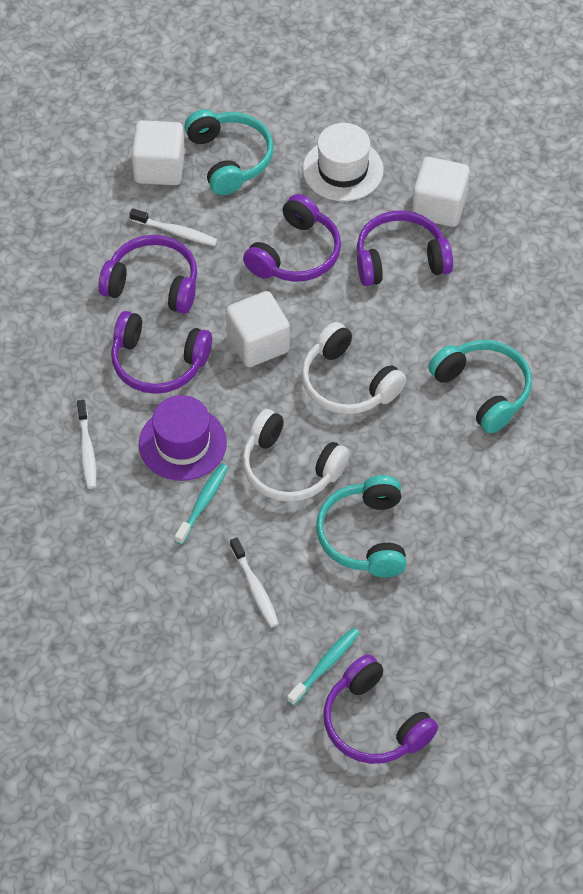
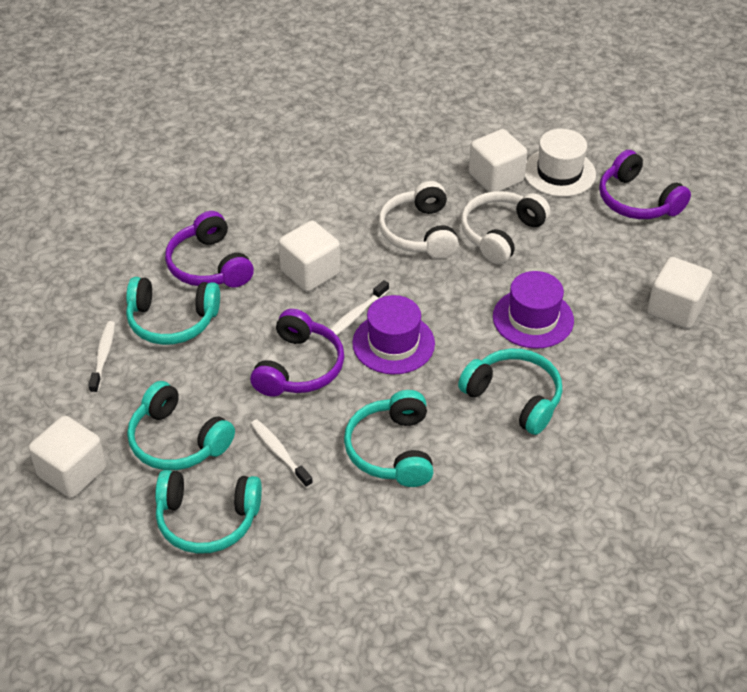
purple hat: [139,395,227,481] = 1 -> [352,295,435,374] [493,271,574,349] = 2
purple headphones: [98,235,197,314] [111,311,212,394] [243,194,341,282] [323,654,438,764] [357,210,453,286] = 5 -> [165,211,254,288] [250,309,344,397] [599,150,691,219] = 3
turquoise headphones: [184,109,273,195] [316,475,406,577] [428,340,532,434] = 3 -> [126,277,220,345] [127,381,235,470] [155,470,262,554] [344,390,434,487] [458,348,562,435] = 5
turquoise toothbrush: [175,463,228,545] [287,627,360,706] = 2 -> none = 0
white cube: [132,120,185,185] [226,291,290,367] [412,157,470,227] = 3 -> [29,415,107,498] [278,221,341,292] [469,129,527,192] [647,257,712,329] = 4

